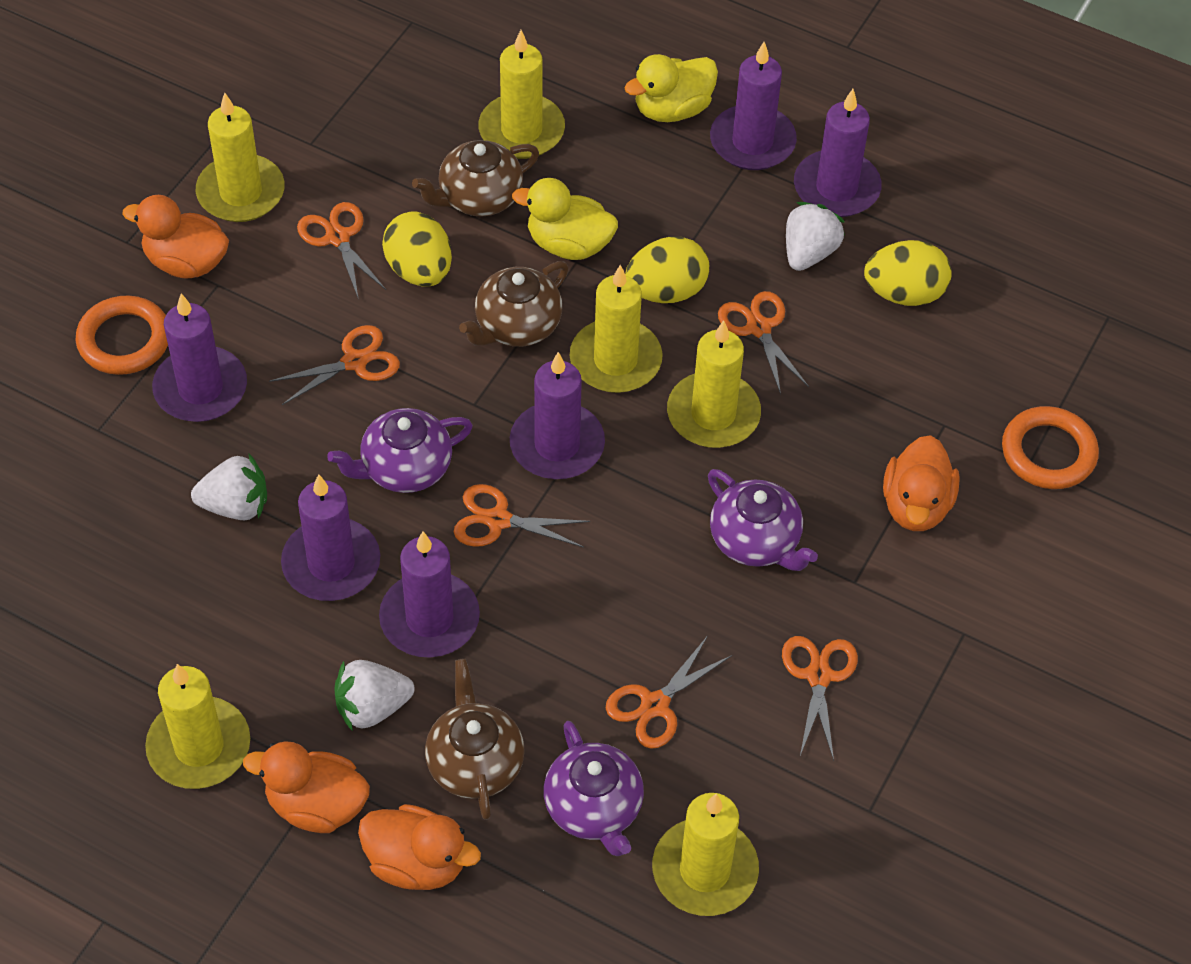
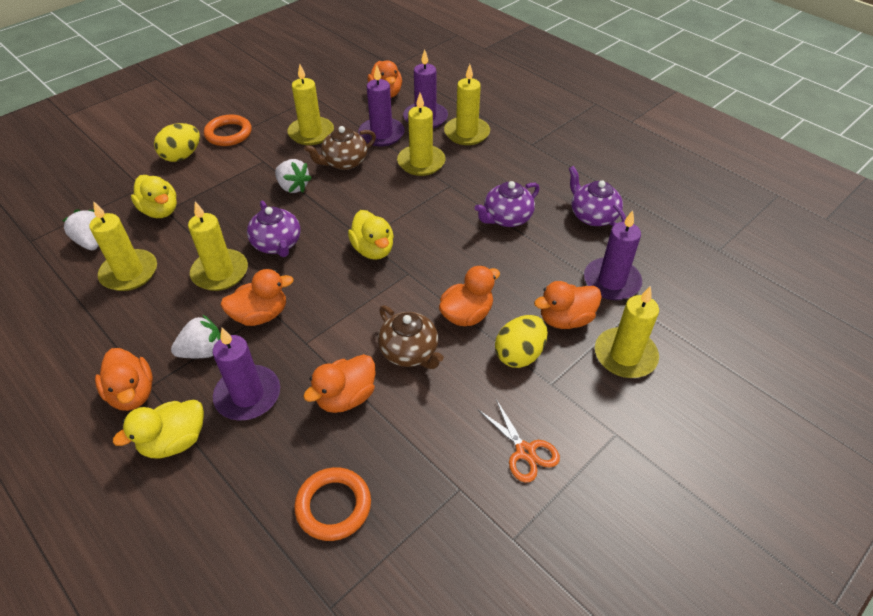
brown teapot: [412,140,539,216] [425,659,525,820] [459,261,569,347] = 3 -> [304,126,376,170] [378,305,444,369] = 2
orange duck: [122,195,229,279] [243,741,370,833] [358,804,481,890] [883,435,960,531] = 4 -> [95,348,153,411] [221,269,294,326] [303,354,375,413] [368,61,402,98] [439,265,500,326] [534,281,602,329] = 6
orange scissors: [269,325,400,405] [297,202,386,300] [454,484,590,547] [606,636,732,749] [718,291,809,394] [782,636,858,761] = 6 -> [478,399,560,483] = 1
purple candle: [152,294,247,422] [281,474,380,601] [379,532,480,657] [510,352,605,479] [710,42,797,170] [794,89,882,217] = 6 -> [213,328,280,420] [358,65,405,146] [403,49,448,129] [584,210,642,300] = 4
yellow duck: [512,178,618,260] [624,54,718,122] = 2 -> [113,400,204,458] [131,175,177,218] [348,210,394,260] = 3
yellow egg: [382,212,452,287] [625,236,709,303] [864,240,952,306] = 3 -> [154,123,200,162] [495,315,548,368] = 2

